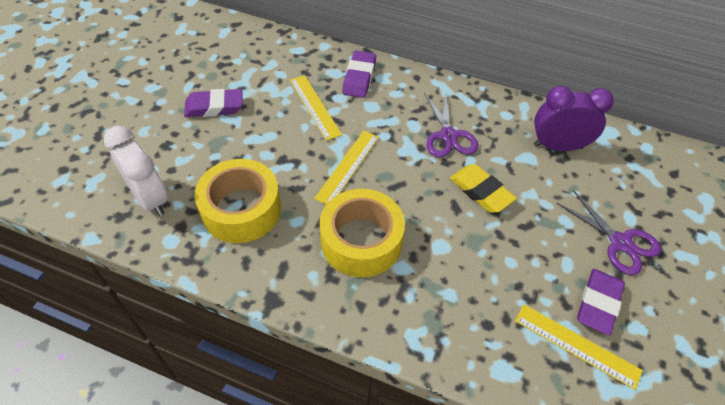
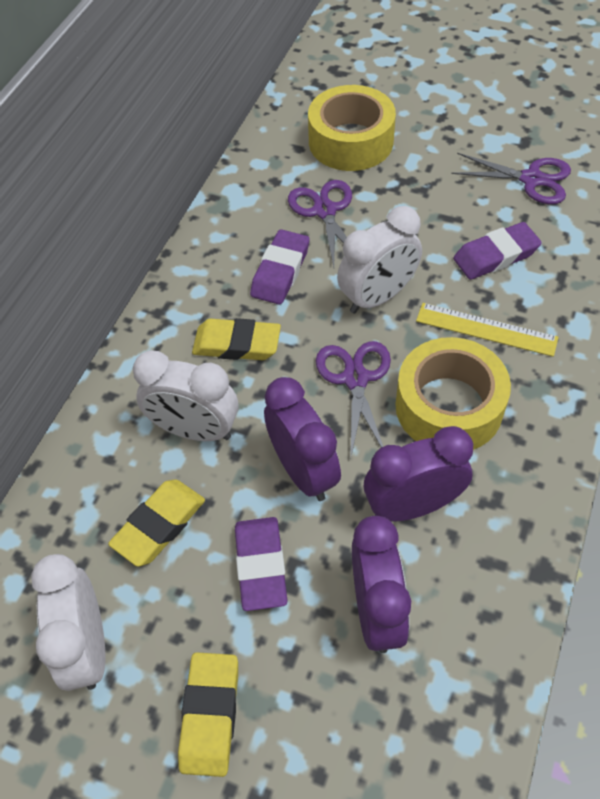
purple clock: [534,86,614,151] = 1 -> [264,377,341,501] [352,516,411,653] [364,426,473,522] = 3
purple scissors: [424,91,478,157] [557,190,661,275] = 2 -> [288,180,352,267] [316,341,391,456] [451,153,571,204] = 3
white clock: [104,126,168,216] = 1 -> [31,554,106,691] [133,350,238,441] [337,206,422,314] = 3
yellow eraser: [450,164,517,213] = 1 -> [108,479,205,567] [178,652,238,777] [192,318,281,360] = 3
yellow ruler: [290,75,342,141] [314,131,379,204] [515,304,643,390] = 3 -> [416,303,559,357] = 1

